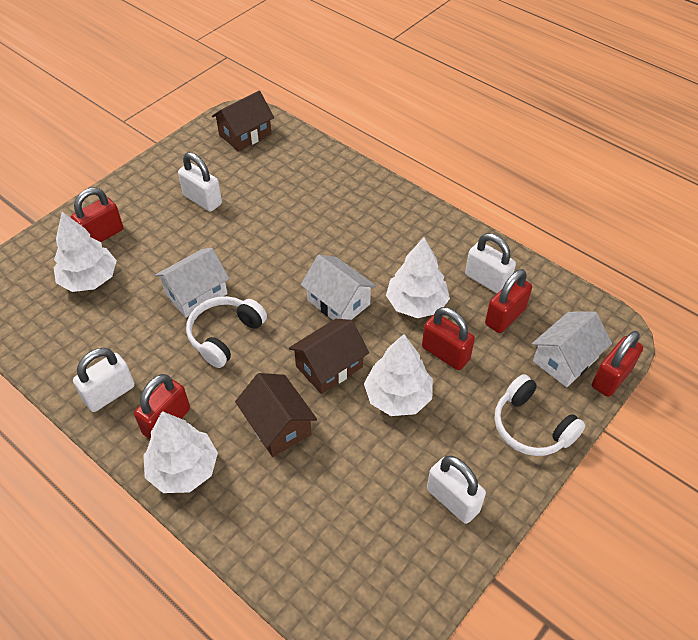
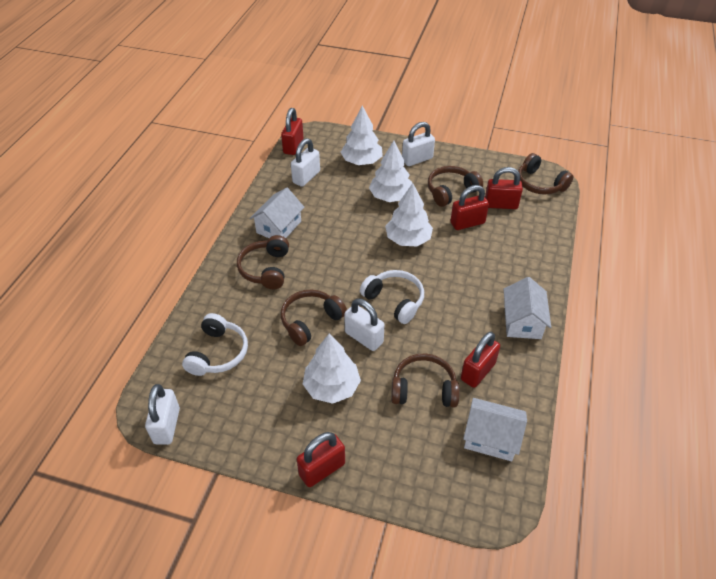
brown headphones: none = 0 -> [237,235,289,289] [281,290,347,346] [391,353,459,408] [428,166,483,207] [518,153,574,195] = 5
brown house: [212,91,274,152] [235,373,317,457] [289,319,369,394] = 3 -> none = 0

